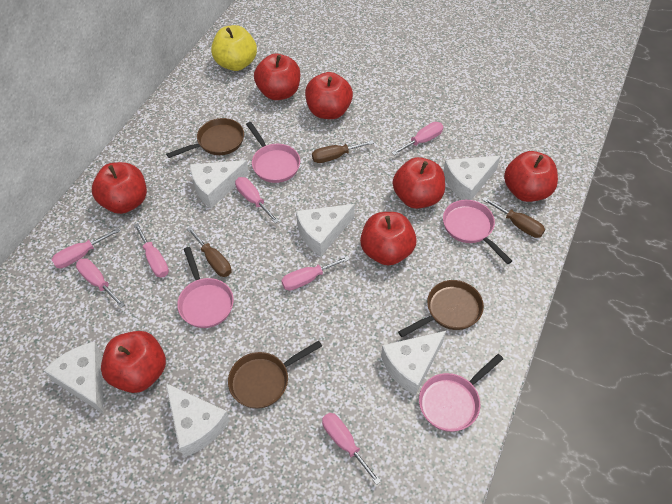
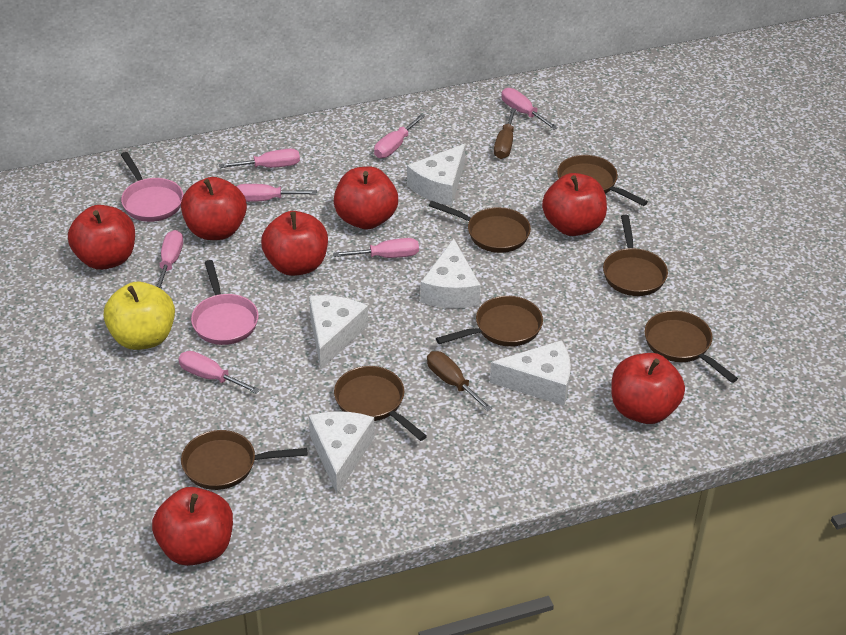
brown pan: [166,118,244,158] [228,341,322,409] [398,280,484,337] = 3 -> [181,430,307,490] [334,366,427,441] [429,201,531,253] [436,296,543,347] [557,155,648,206] [603,215,668,296] [644,311,738,383] = 7
brown screwdriver: [187,227,231,277] [312,140,374,163] [482,197,545,238] = 3 -> [427,351,492,411] [494,108,516,159] = 2
pink pan: [177,247,234,328] [246,122,300,183] [419,354,503,432] [443,200,512,264] = 4 -> [121,152,183,222] [191,260,259,345] = 2
white cheese: [44,342,104,414] [166,383,230,457] [190,160,249,208] [296,204,355,256] [381,331,446,395] [443,155,501,200] = 6 -> [309,295,368,369] [309,411,375,494] [407,144,465,206] [420,239,480,308] [490,340,571,406] = 5

